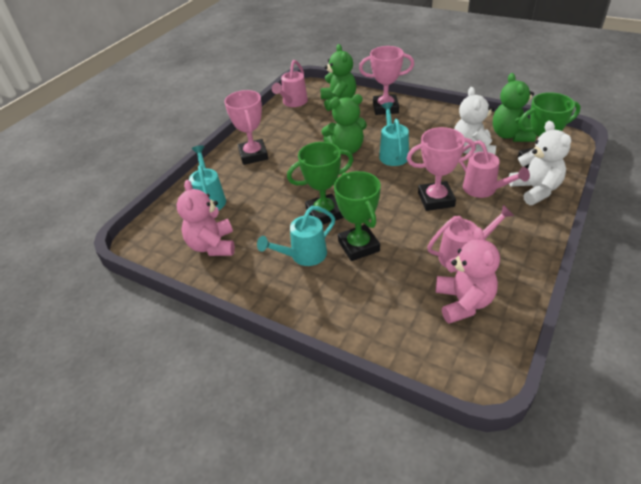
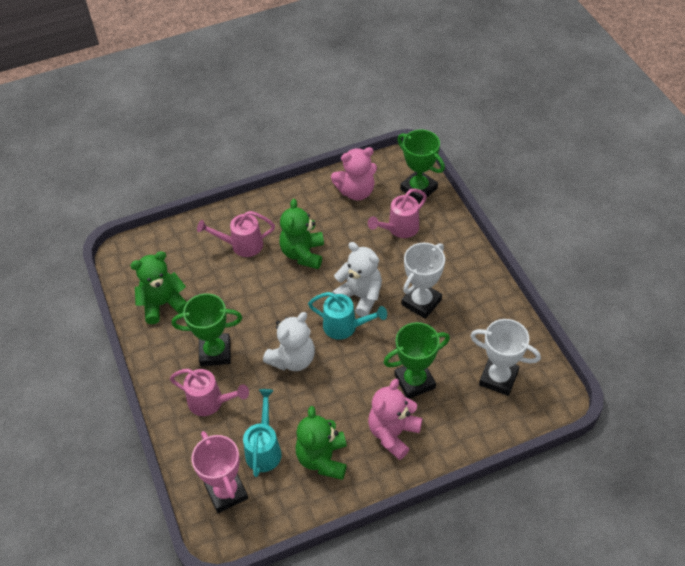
pink trophy: [224,90,268,165] [359,46,414,115] [407,127,476,211] = 3 -> [191,431,248,513] = 1
turquoise watering can: [189,145,226,211] [257,206,335,266] [379,102,409,166] = 3 -> [243,389,282,477] [308,292,387,340] = 2
white trophy: none = 0 -> [402,243,445,319] [470,319,541,396] = 2

